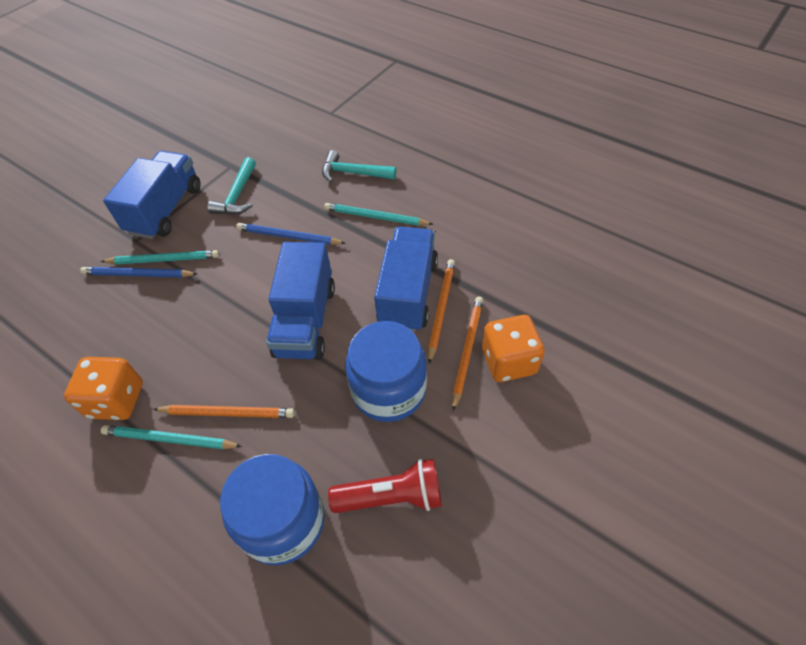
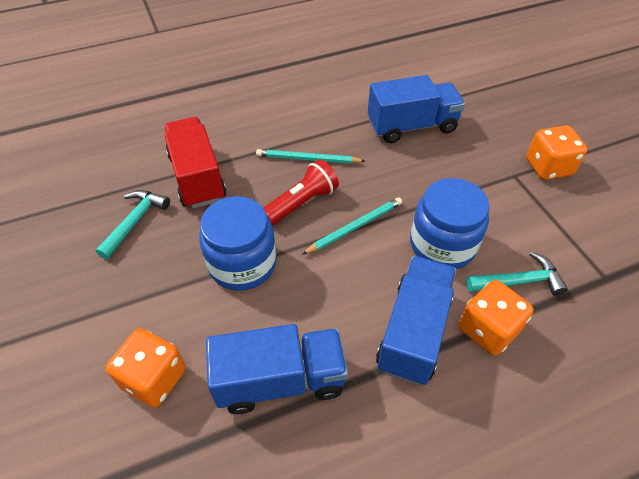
blue pencil: [80,267,197,278] [236,223,346,245] = 2 -> none = 0
orange dice: [64,357,143,420] [482,315,545,382] = 2 -> [106,328,186,407] [459,280,534,356] [526,125,587,180] = 3
orange pencil: [153,405,295,418] [428,259,455,364] [452,297,484,411] = 3 -> none = 0
red truck: none = 0 -> [164,117,226,209] = 1
turquoise pencil: [101,250,219,264] [101,425,242,449] [324,203,433,226] = 3 -> [256,149,365,164] [302,197,402,254] = 2

